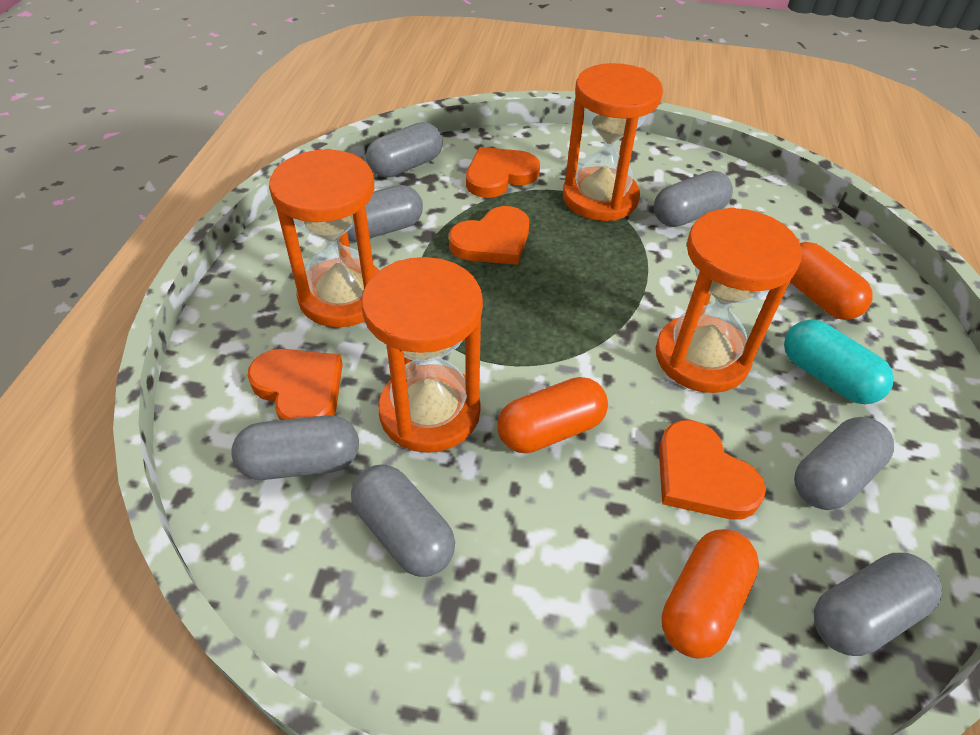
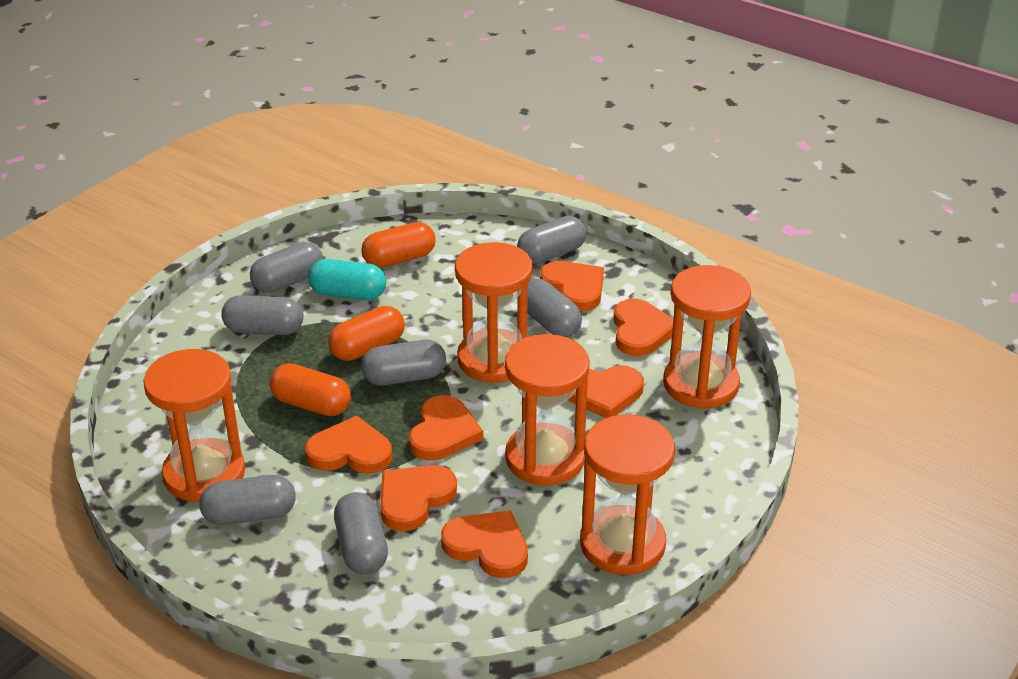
orange heart: [248,349,343,420] [449,206,529,265] [466,147,540,198] [659,420,766,520] = 4 -> [305,416,392,474] [380,465,457,531] [409,395,483,461] [441,510,528,578] [540,261,604,311] [568,365,644,418] [613,298,673,356] = 7
orange hourglass: [269,149,380,327] [362,257,483,453] [563,63,663,221] [656,207,802,393] = 4 -> [143,349,245,502] [455,242,533,383] [505,334,590,485] [580,414,675,575] [663,265,751,409] = 5

